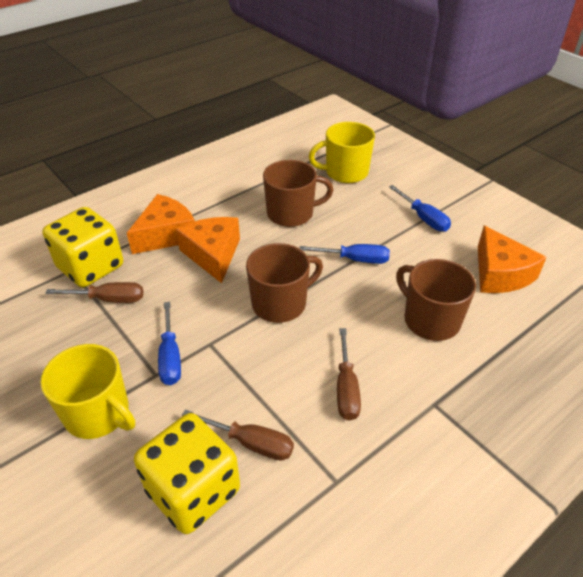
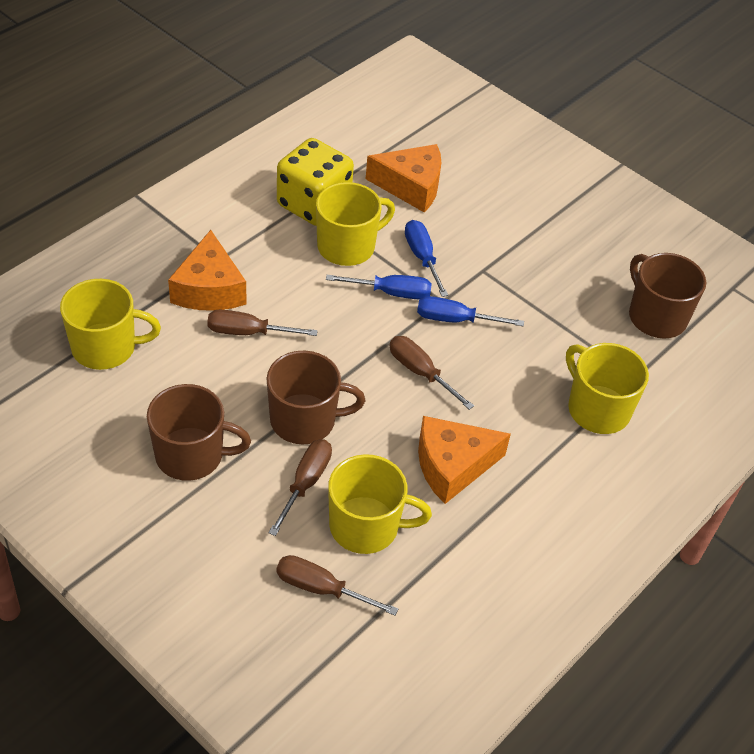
brown screwdriver: [45,282,143,303] [182,410,294,461] [337,328,361,421] = 3 -> [207,310,318,336] [268,439,332,536] [276,555,398,616] [390,336,474,410] = 4
yellow dice: [42,207,123,287] [134,413,240,534] = 2 -> [277,138,354,226] = 1
yellow mug: [40,344,135,439] [309,122,375,183] = 2 -> [60,279,161,370] [316,182,395,266] [328,454,432,554] [566,343,649,434] = 4

